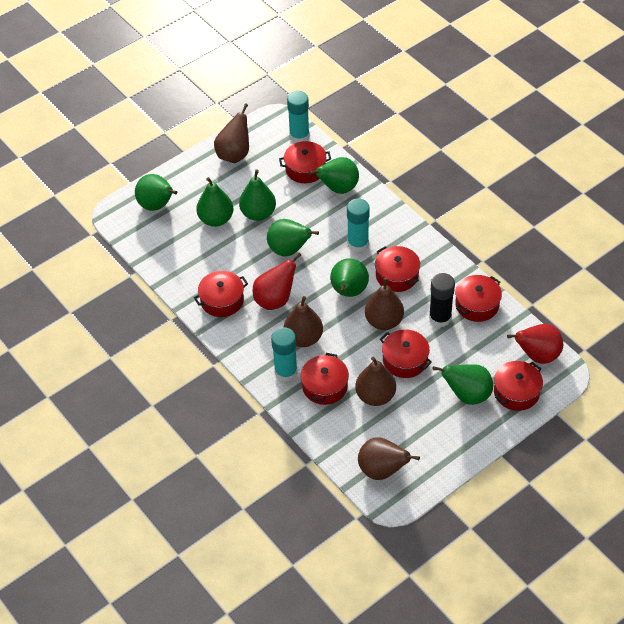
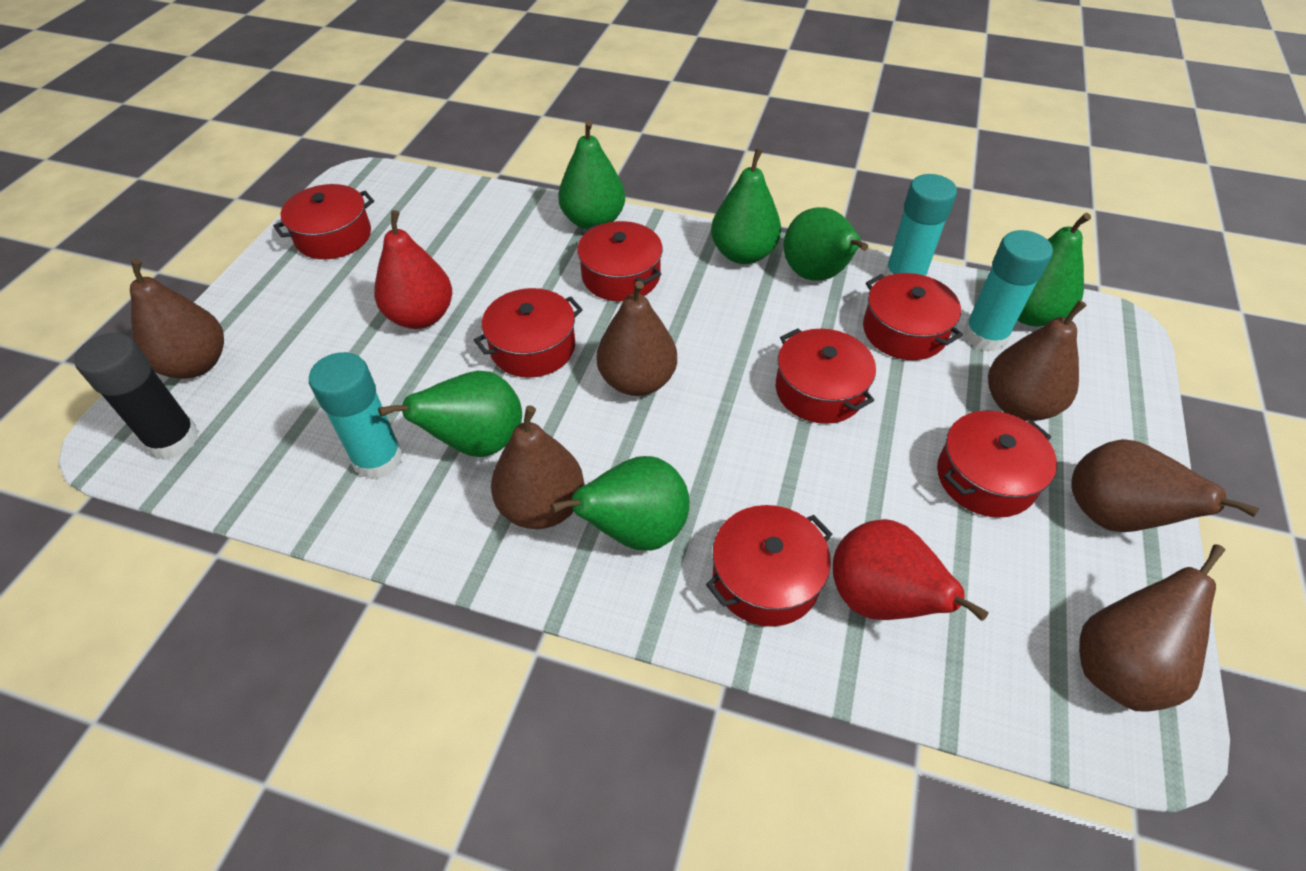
brown pear: [214,103,249,163] [284,296,323,347] [355,357,396,406] [358,437,420,480] [365,278,404,330] = 5 -> [130,259,224,379] [491,405,584,529] [597,281,677,396] [988,300,1087,421] [1071,439,1259,532] [1079,544,1225,711] = 6
green pear: [135,174,177,211] [196,177,234,227] [239,169,276,221] [267,219,319,257] [309,157,359,194] [330,258,369,297] [433,364,493,405] = 7 -> [378,371,522,457] [550,456,690,550] [558,120,625,229] [711,148,781,264] [783,207,868,281] [1018,213,1091,326] = 6

